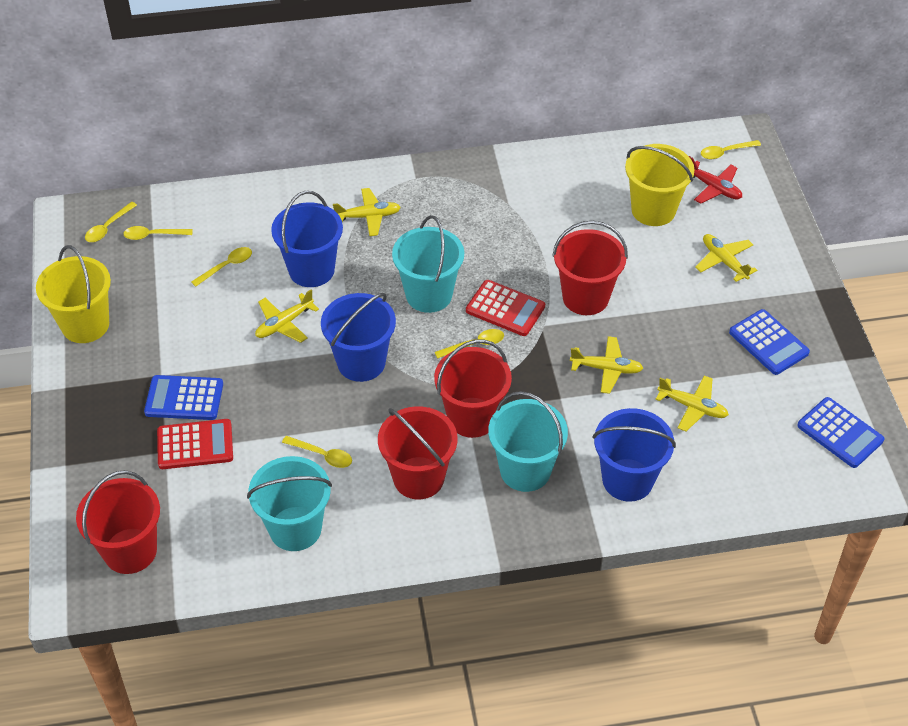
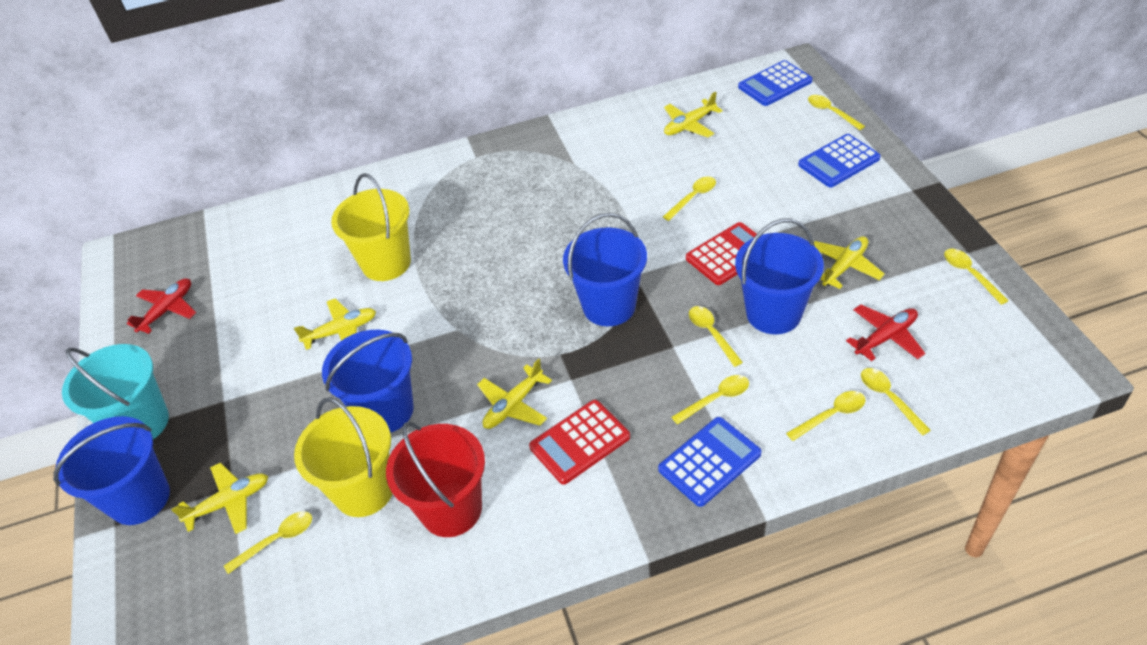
blue bucket: [271,191,343,287] [321,293,396,382] [593,408,676,502] = 3 -> [53,416,170,525] [322,330,414,433] [563,213,647,326] [735,218,824,334] = 4
red bucket: [76,470,160,574] [378,406,457,499] [434,339,512,438] [552,221,628,315] = 4 -> [386,421,485,537] = 1
red plane: [689,156,742,204] = 1 -> [127,278,196,334] [846,305,925,361] = 2
turquoise bucket: [247,456,332,551] [392,215,464,313] [488,391,568,492] = 3 -> [62,344,169,439] = 1
yellow spoon: [85,202,137,242] [123,226,193,240] [191,247,252,287] [282,436,352,468] [435,329,504,359] [701,140,761,159] = 6 -> [224,511,312,574] [663,177,716,221] [672,375,749,425] [689,306,743,367] [786,391,865,441] [808,95,865,130] [861,368,931,436] [944,249,1009,305] = 8

